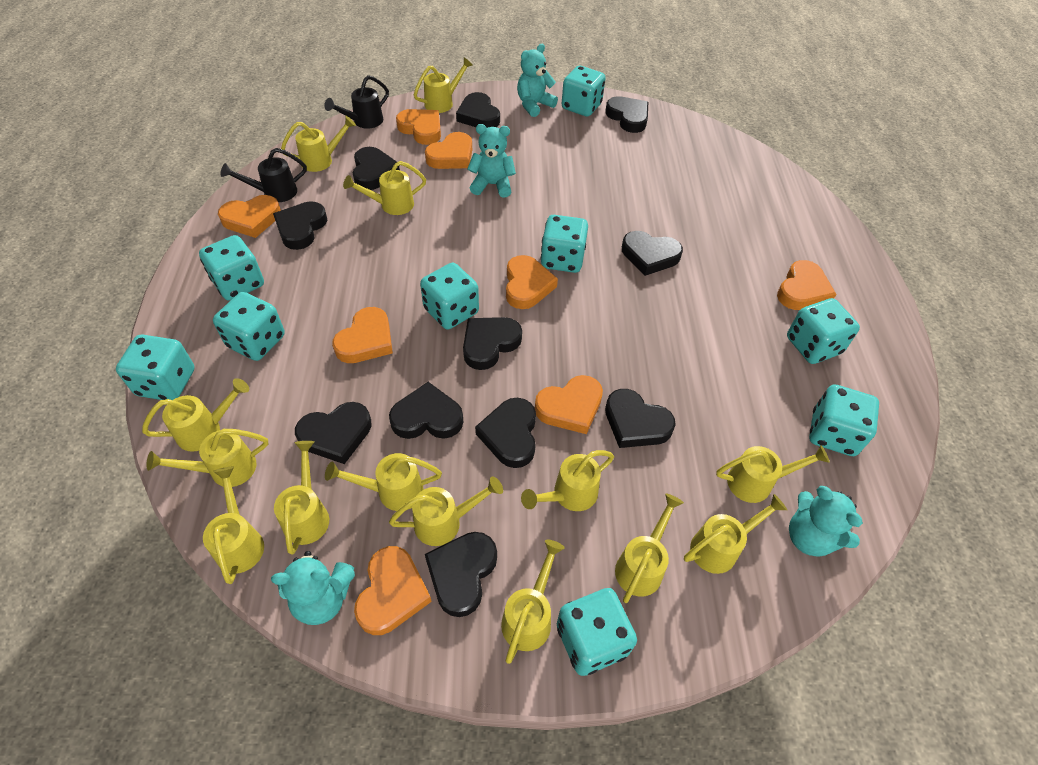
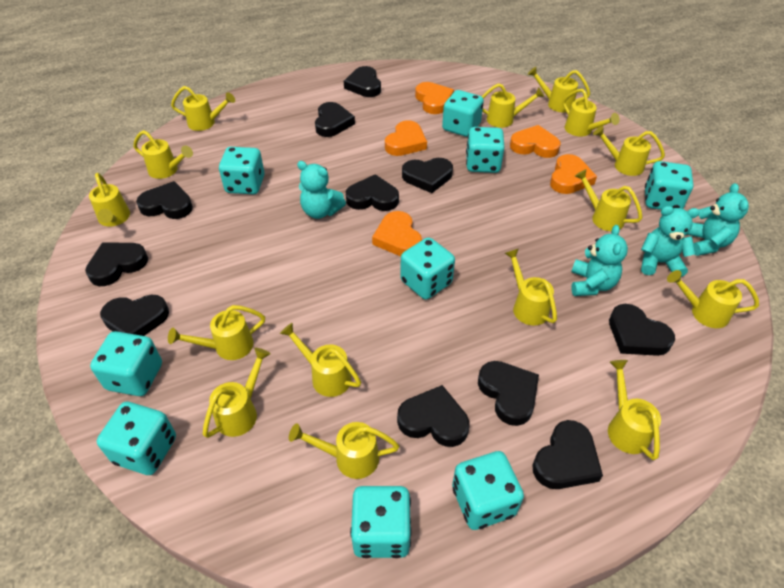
black watering can: [221,148,307,202] [324,75,389,129] = 2 -> none = 0
orange heart: [218,195,281,238] [332,307,393,363] [354,546,432,635] [396,109,441,145] [425,132,472,169] [506,255,558,309] [535,375,603,434] [777,260,836,310] = 8 -> [372,211,422,256] [385,120,427,156] [415,82,454,114] [510,125,561,158] [550,154,597,194] = 5
yellow watering can: [142,378,249,452] [146,429,268,487] [203,466,264,584] [274,441,329,554] [281,116,356,172] [325,453,442,511] [343,161,426,215] [389,476,503,546] [414,57,473,113] [501,540,565,664] [521,450,614,511] [615,493,684,603] [684,494,787,574] [716,445,830,503] = 14 -> [89,173,130,227] [133,130,193,179] [168,305,265,360] [171,86,235,131] [203,348,271,438] [280,323,361,397] [289,422,399,479] [481,83,544,128] [505,248,557,326] [528,67,590,112] [563,89,620,137] [575,169,642,231] [593,126,665,176] [608,360,661,460] [667,270,759,328] = 15

